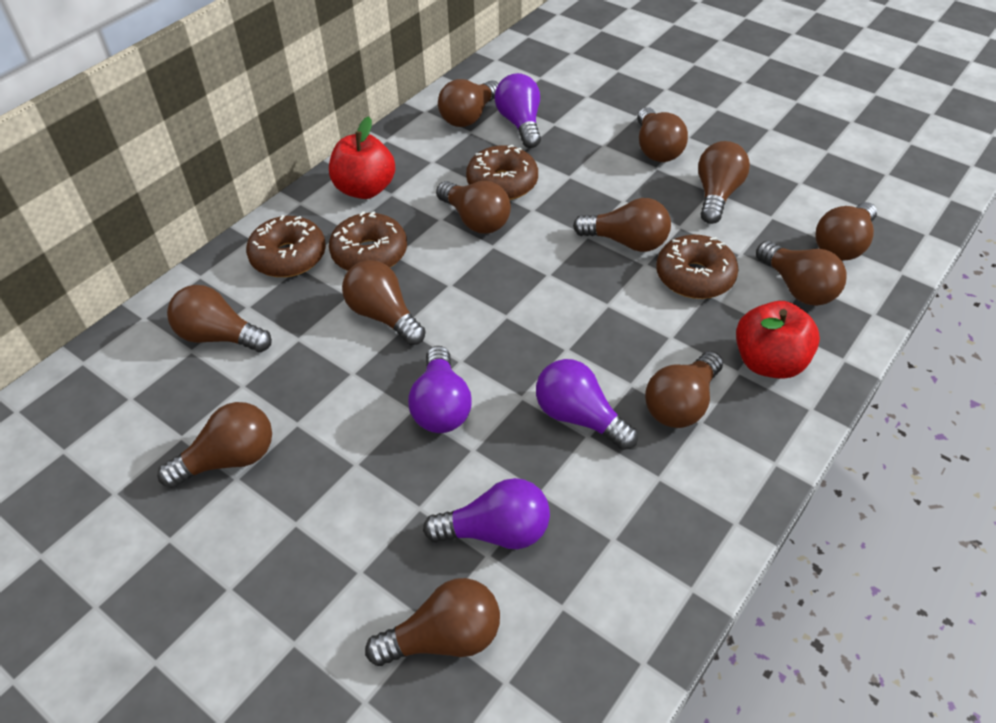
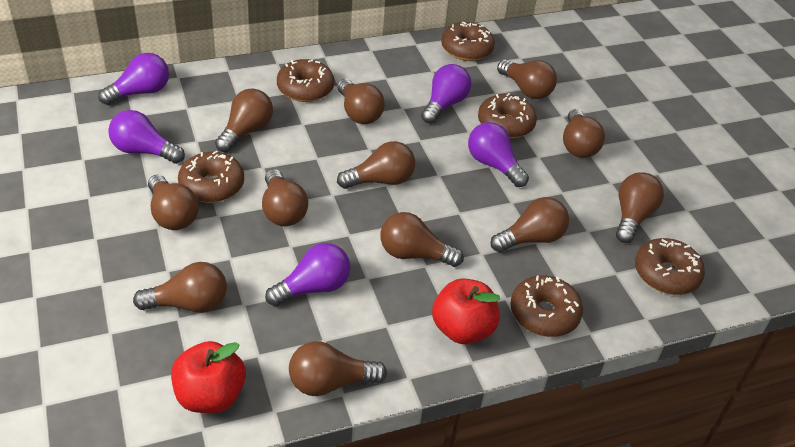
brown donut: [246,215,326,277] [329,211,407,271] [466,145,538,200] [656,235,738,299] = 4 -> [178,150,244,203] [277,59,334,102] [441,21,495,61] [478,93,537,138] [510,275,583,337] [635,238,705,295] = 6
purple light bulb: [408,346,472,433] [423,478,550,549] [495,73,541,148] [536,359,638,450] = 4 -> [98,53,169,105] [108,110,185,164] [265,243,350,306] [421,64,471,124] [468,122,529,187] = 5

